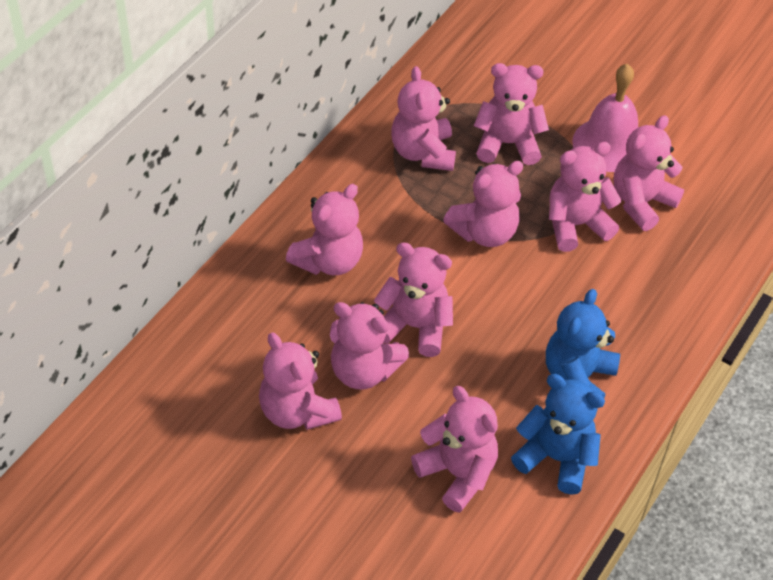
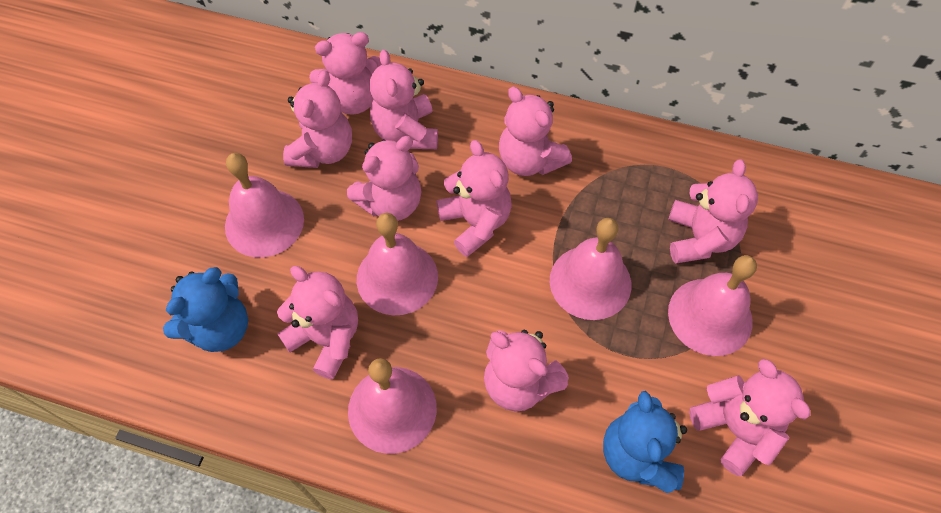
pink bell: [572,64,638,172] = 1 -> [225,153,304,258] [348,358,437,454] [357,213,438,315] [550,218,631,320] [668,255,757,356] = 5

